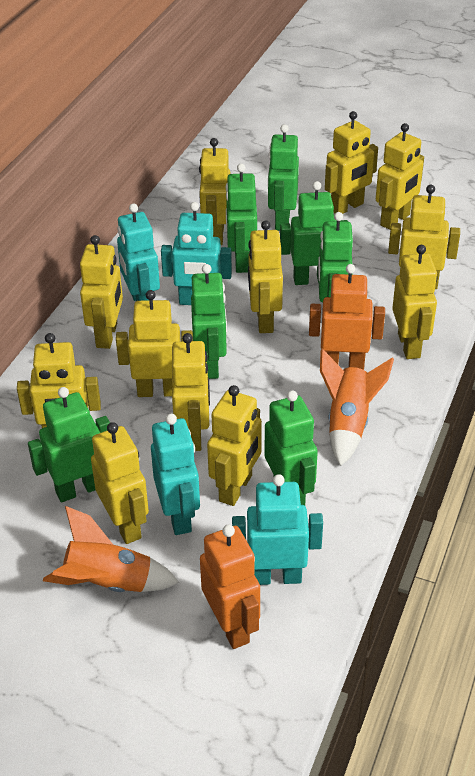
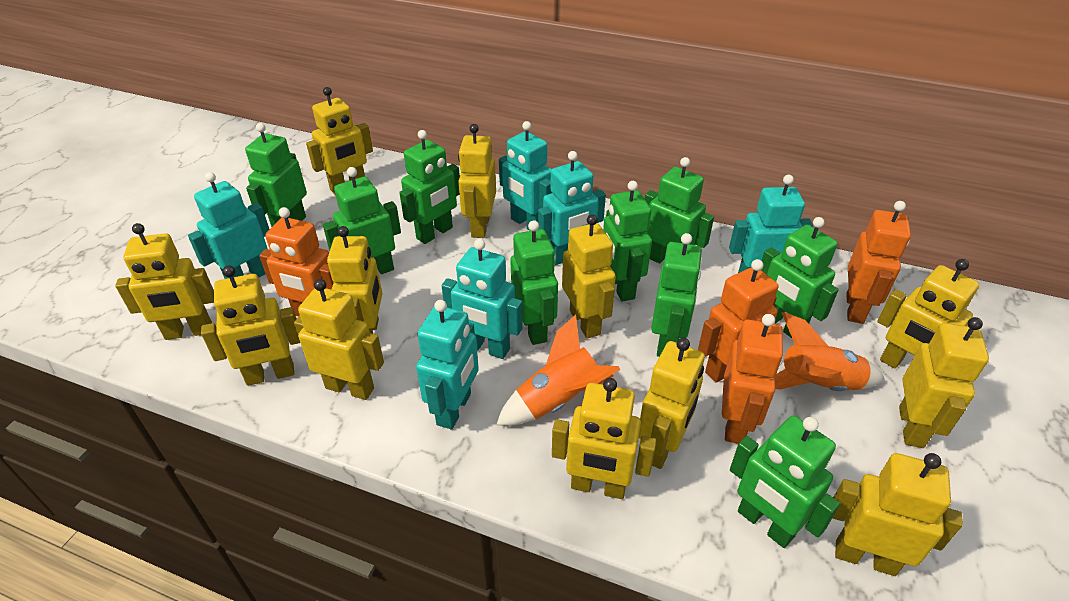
green robot: [28,387,110,502] [191,264,227,379] [226,164,257,273] [265,391,318,505] [268,124,299,231] [280,181,348,285] [318,212,353,302] = 7 -> [245,123,307,227] [323,167,401,274] [399,130,460,244] [510,220,558,345] [603,181,652,302] [645,157,714,263] [651,233,703,357] [730,416,840,548] [761,217,839,338] = 9
orange robot: [200,525,260,649] [309,264,385,370] = 2 -> [259,207,334,317] [698,259,779,383] [722,314,783,444] [846,201,911,324] = 4
turquoise robot: [117,203,160,301] [151,414,200,535] [161,202,232,305] [232,474,323,585] = 4 -> [188,172,270,279] [416,300,479,429] [442,239,523,359] [499,121,552,231] [538,151,606,265] [729,175,813,273] = 6

